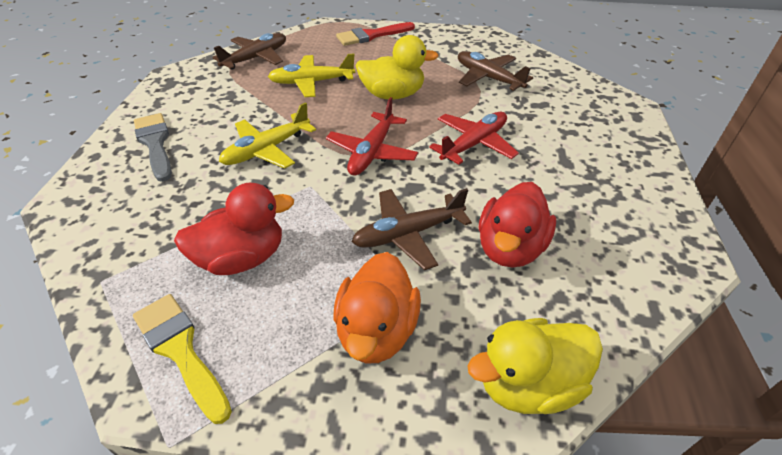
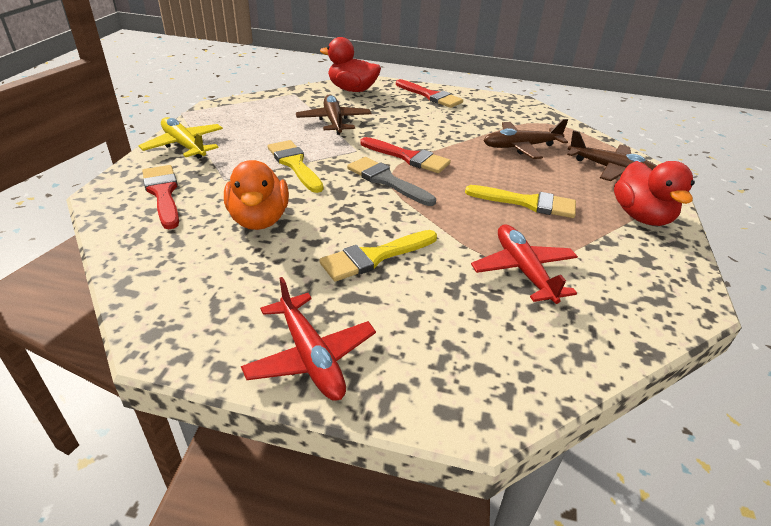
red brush: [336,22,415,46] = 1 -> [142,165,179,229] [360,137,451,173] [396,79,463,108] = 3
yellow brush: [133,294,232,424] = 1 -> [268,140,324,193] [319,230,437,281] [465,185,576,218] = 3
yellow duck: [355,35,439,100] [467,318,603,414] = 2 -> none = 0
yellow plane: [219,102,316,169] [268,54,356,97] = 2 -> [139,117,223,159] = 1

